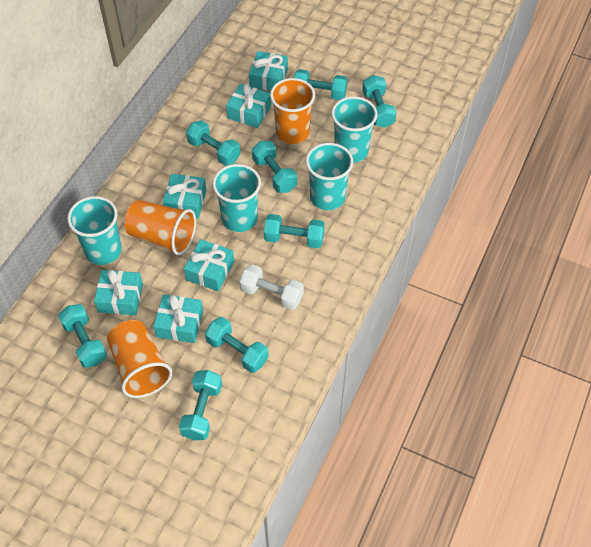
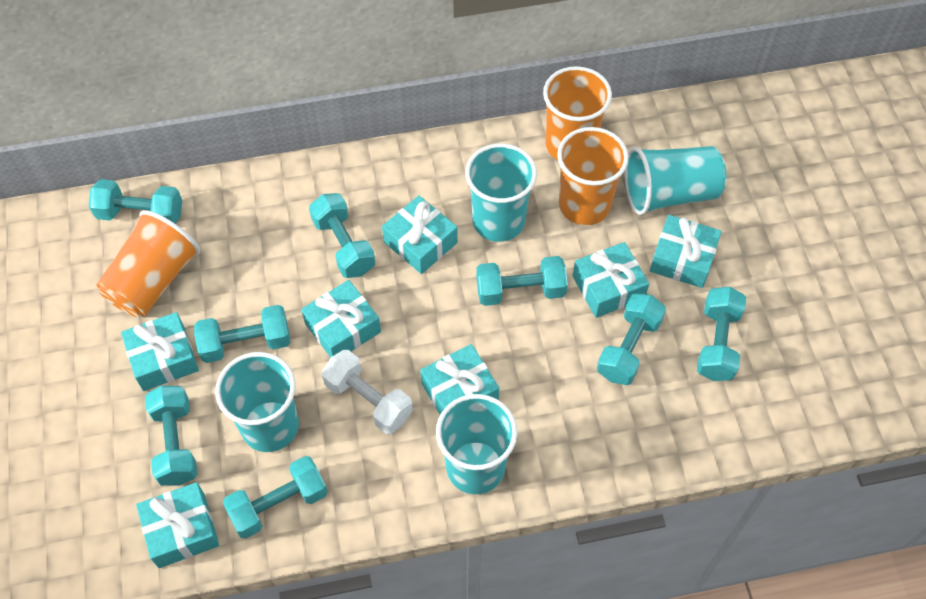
turquoise gift: [94,270,143,315] [153,294,203,343] [163,174,207,219] [184,239,234,291] [226,84,271,128] [249,51,288,91] = 6 -> [121,312,199,391] [136,482,219,568] [301,280,381,358] [382,195,458,274] [420,344,499,415] [572,242,649,318] [650,215,721,288] = 7

